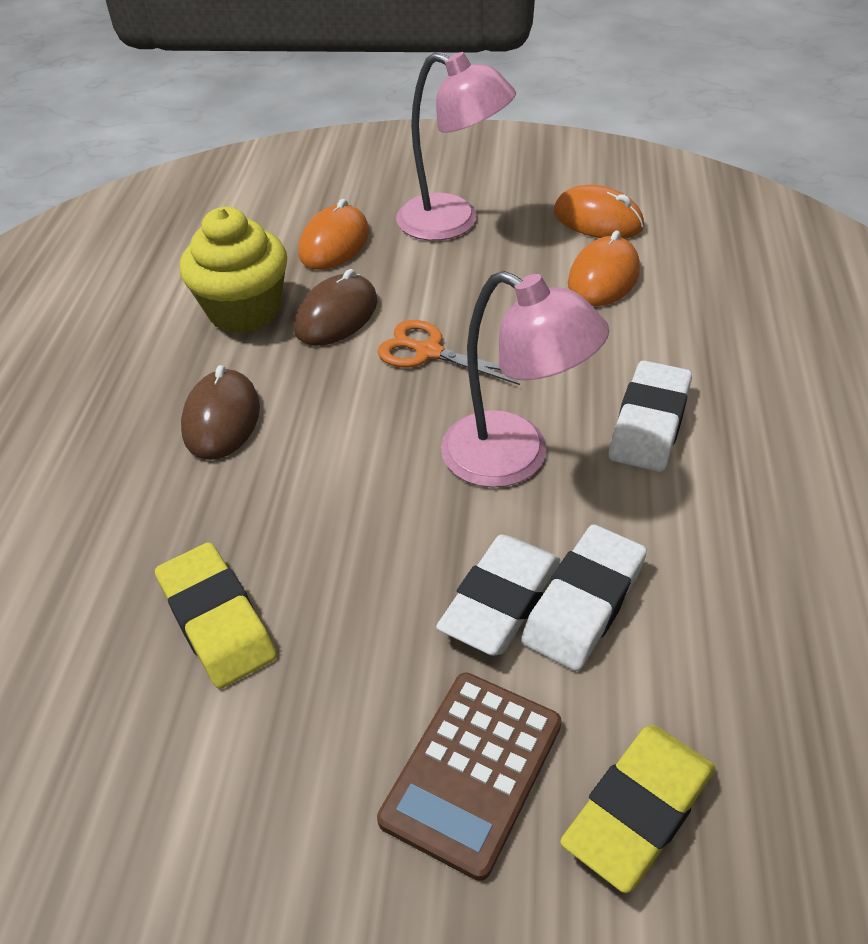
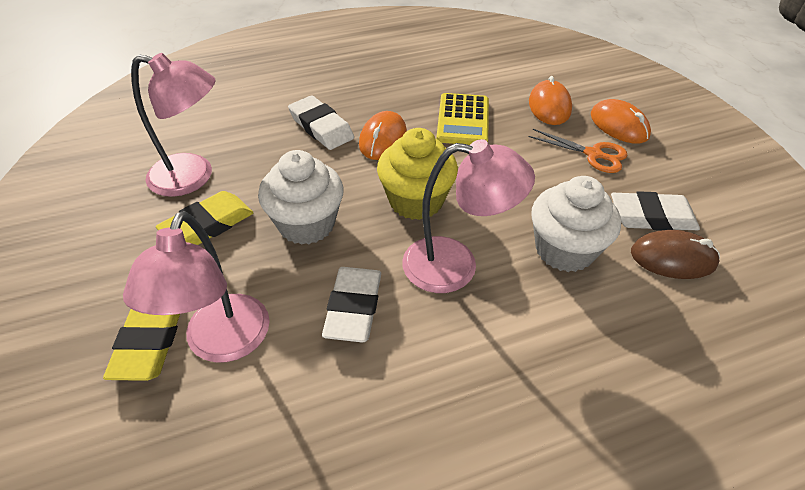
brown calculator: [377,672,562,881] = 1 -> none = 0
brown mouse: [181,365,260,460] [294,269,378,346] = 2 -> [631,230,720,279] = 1
pink lamp: [396,52,516,241] [441,271,609,488] = 2 -> [123,211,270,363] [131,53,216,197] [402,139,535,293] = 3
white cupcake: none = 0 -> [258,150,344,245] [531,176,621,272] = 2
yellow calculator: none = 0 -> [436,93,489,145] = 1

